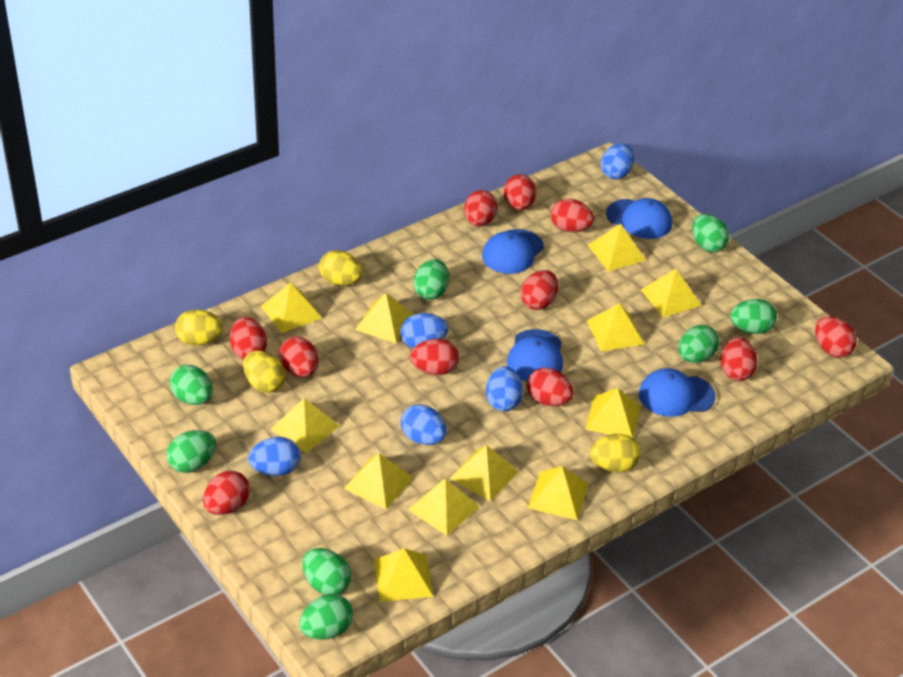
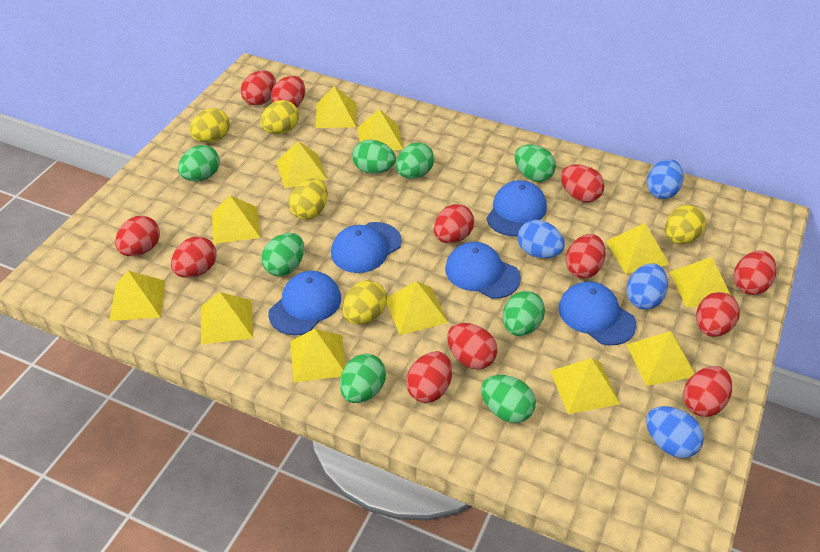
blue cap: [482,229,544,274] [507,329,563,382] [606,198,672,239] [639,368,716,417] = 4 -> [268,271,341,335] [331,222,402,273] [445,242,521,299] [486,180,547,236] [559,281,636,345] = 5
blue egg: [248,437,301,476] [400,313,448,348] [401,404,447,445] [486,366,523,412] [601,143,634,180] = 5 -> [518,220,565,258] [626,263,668,310] [646,406,704,458] [647,159,684,199] = 4
red egg: [203,471,250,515] [230,317,267,360] [279,336,318,377] [410,339,459,375] [464,190,498,226] [504,174,536,210] [521,270,558,310] [527,367,573,406] [551,199,594,232] [721,337,758,381] [815,316,857,358] = 11 -> [115,216,160,256] [171,236,216,278] [241,71,276,106] [271,76,305,107] [406,351,452,403] [434,204,474,244] [447,323,498,370] [561,164,605,202] [565,234,606,278] [683,366,732,417] [696,292,740,337] [734,250,776,295] = 12
yellow egg: [175,310,224,346] [243,351,285,393] [319,250,363,286] [590,434,641,472] = 4 -> [189,108,230,143] [260,100,299,134] [289,179,328,220] [343,280,387,324] [665,205,706,244] = 5

